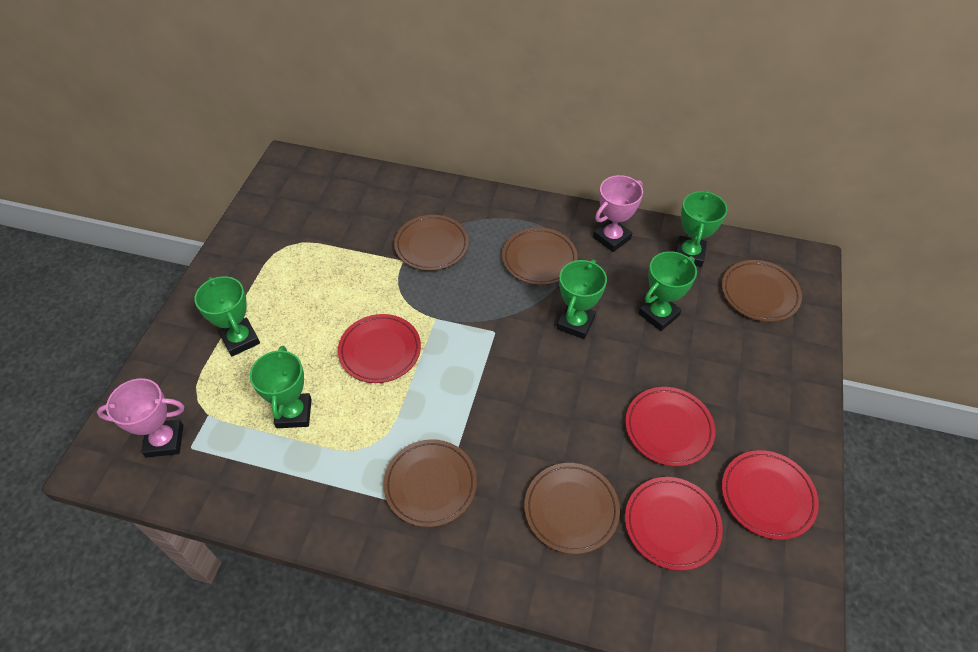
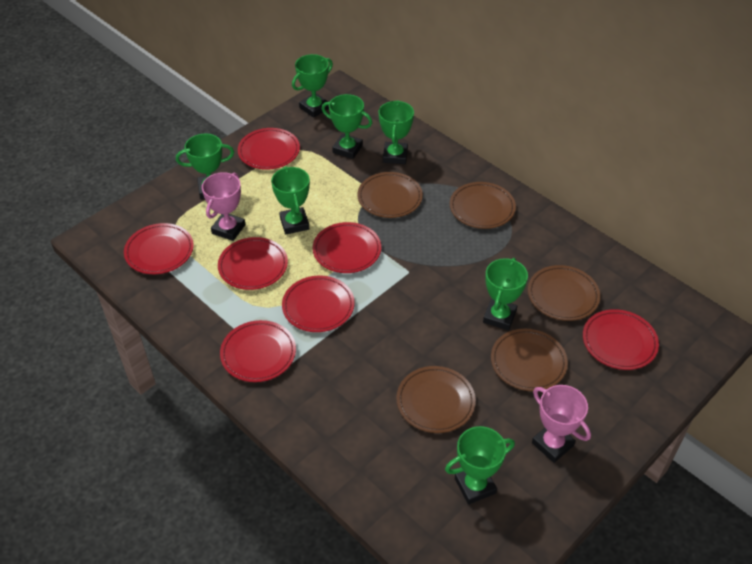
green trophy: [194,276,260,357] [250,346,312,428] [557,260,607,339] [639,251,697,331] [675,190,727,267] = 5 -> [176,133,234,199] [271,166,310,234] [292,54,333,118] [322,94,372,159] [379,100,414,164] [445,426,515,504] [483,258,528,330] = 7
red plate: [338,314,421,383] [625,387,715,467] [625,477,723,571] [722,450,819,540] = 4 -> [124,223,194,274] [218,237,288,290] [220,320,296,382] [238,128,300,170] [282,276,355,332] [313,222,381,273] [583,309,659,370] = 7

